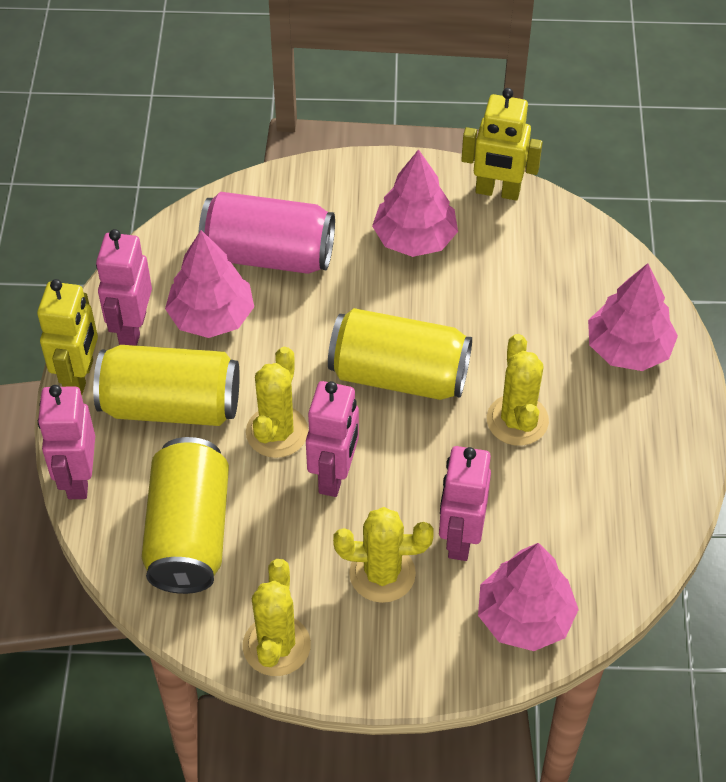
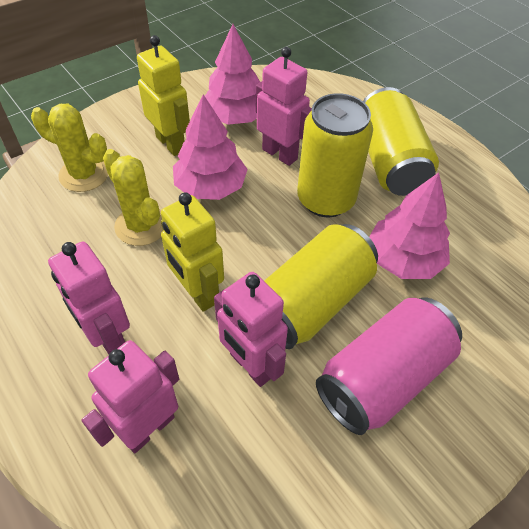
pink tree: [165,230,254,338] [372,149,458,257] [478,543,579,651] [588,263,678,371] = 4 -> [173,94,248,200] [205,24,260,125] [369,172,450,279] = 3
yellow cactus: [243,559,311,676] [246,347,308,458] [333,507,434,603] [487,334,549,446] = 4 -> [31,104,108,192] [103,149,163,246] = 2

